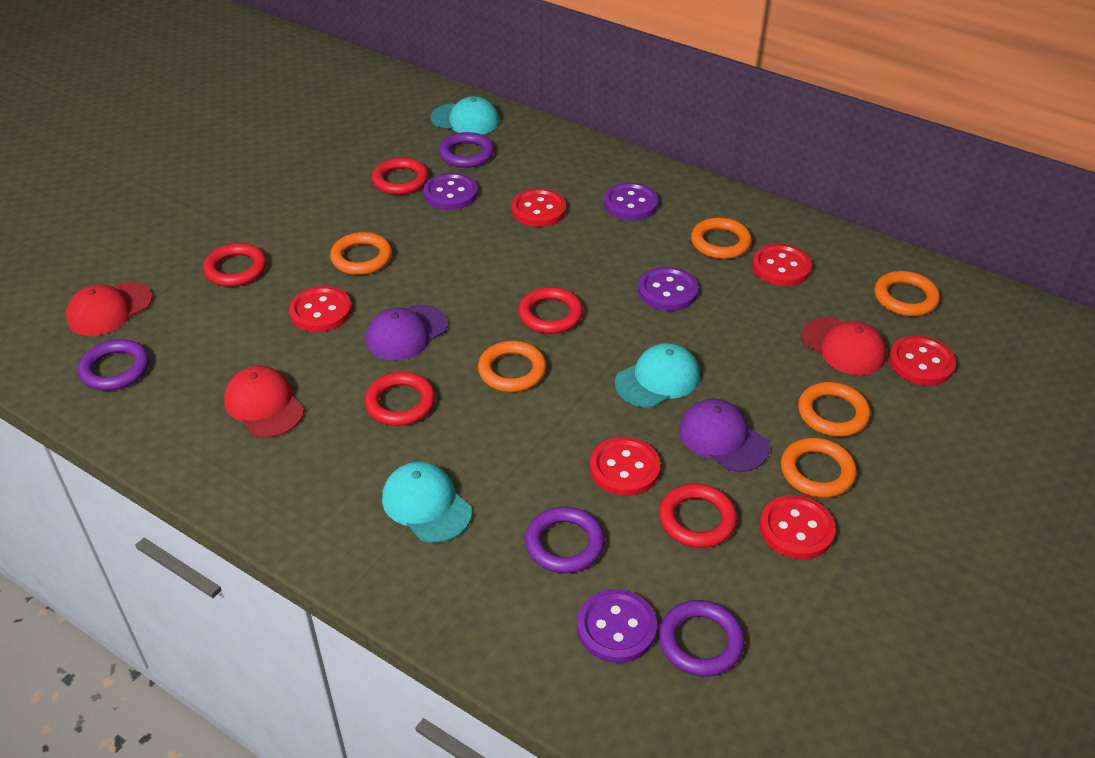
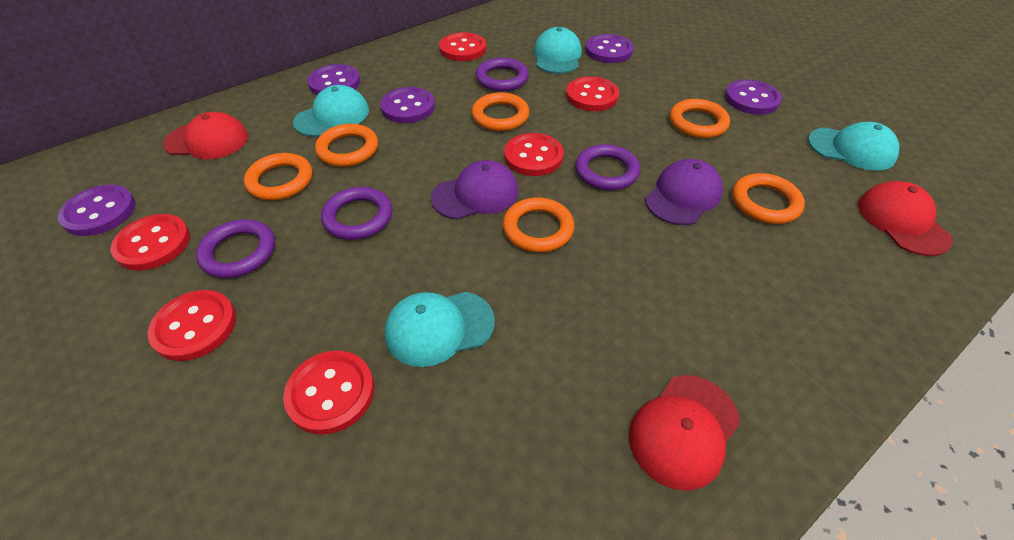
purple button: [423,173,478,210] [577,589,657,663] [604,183,658,220] [638,267,698,311] = 4 -> [58,185,136,236] [307,64,361,95] [380,87,435,123] [585,34,633,63] [725,79,782,115] = 5
red ring: [203,243,267,287] [365,372,435,426] [372,158,429,195] [518,287,583,334] [659,483,737,548] = 5 -> none = 0
turquoise cap: [382,462,472,543] [431,96,500,135] [615,343,700,408] = 3 -> [293,85,369,137] [385,292,495,367] [534,27,582,74] [808,122,899,171] = 4

